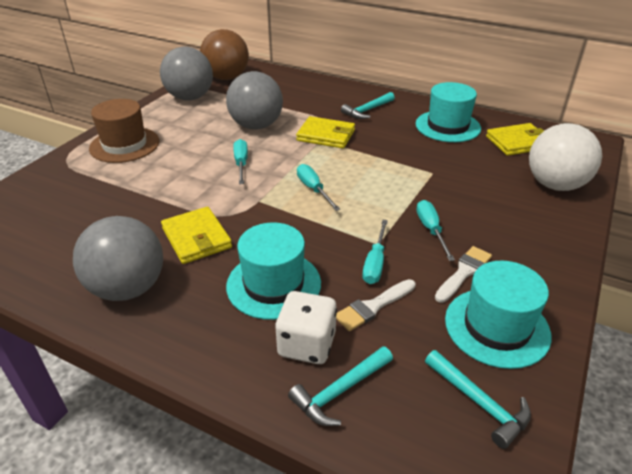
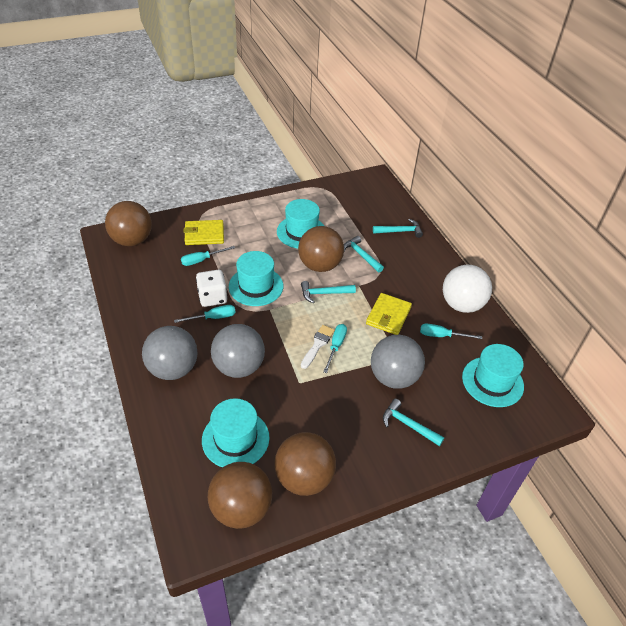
brown ball: [200,29,249,80] = 1 -> [105,201,152,246] [208,462,272,529] [274,432,336,496] [298,226,344,272] = 4
brown hat: [89,99,160,163] = 1 -> none = 0
turquoise hammer: [288,346,393,426] [341,92,395,119] [425,350,531,449] = 3 -> [301,281,356,303] [344,236,384,272] [373,219,423,238] [383,399,444,446] = 4
turquoise hat: [226,222,321,320] [415,82,481,142] [445,260,551,369] = 3 -> [202,398,270,467] [229,251,283,306] [277,199,324,249] [462,344,524,407] = 4
white brush: [336,279,416,331] [435,246,492,303] = 2 -> [301,325,335,369] = 1
yellow wallet: [161,207,232,264] [296,116,355,148] [486,123,544,156] = 3 -> [184,220,224,245] [366,293,412,335] = 2

